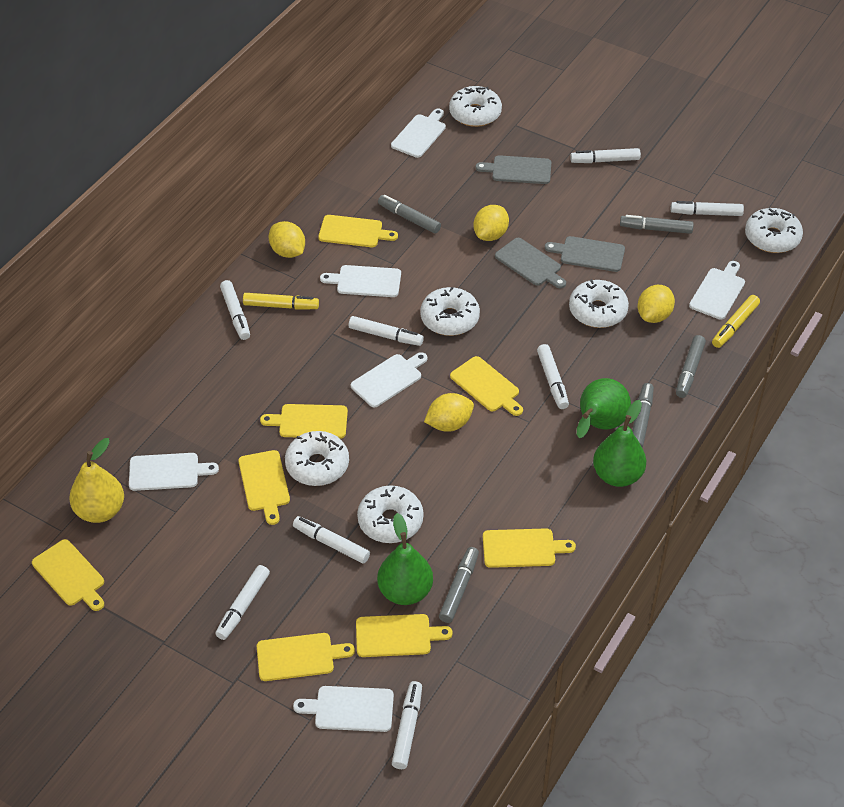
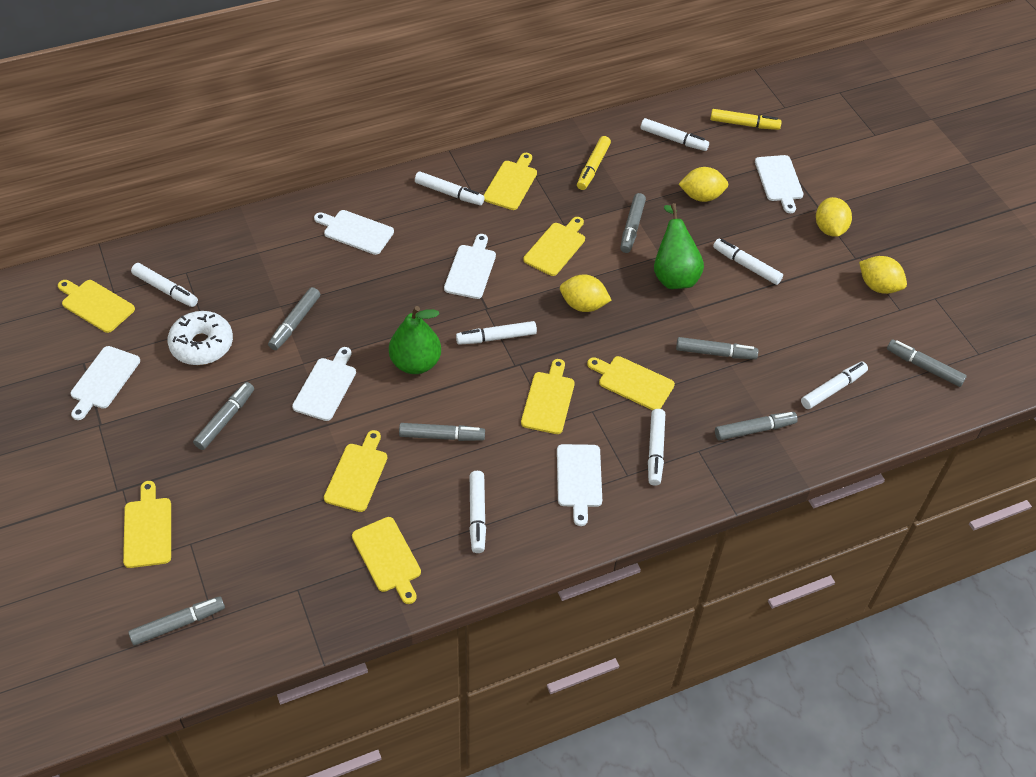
green pear: [377,513,433,605] [577,378,631,438] [593,400,646,487] = 3 -> [389,306,441,374] [654,203,704,289] = 2
grey cutting board: [476,155,551,184] [495,238,566,288] [545,236,625,272] = 3 -> none = 0
grey marker: [378,195,441,234] [439,547,479,623] [620,215,694,234] [632,383,654,448] [676,335,706,398] = 5 -> [128,596,225,646] [193,382,254,450] [268,287,320,350] [399,423,485,441] [620,193,646,253] [676,337,758,359] [715,412,798,440] [887,340,967,387] = 8
white donut: [285,431,349,486] [357,485,424,543] [420,287,480,336] [449,86,502,127] [569,279,629,328] [745,208,803,253] = 6 -> [167,311,233,365] = 1
yellow pear: [69,438,124,523] = 1 -> none = 0

